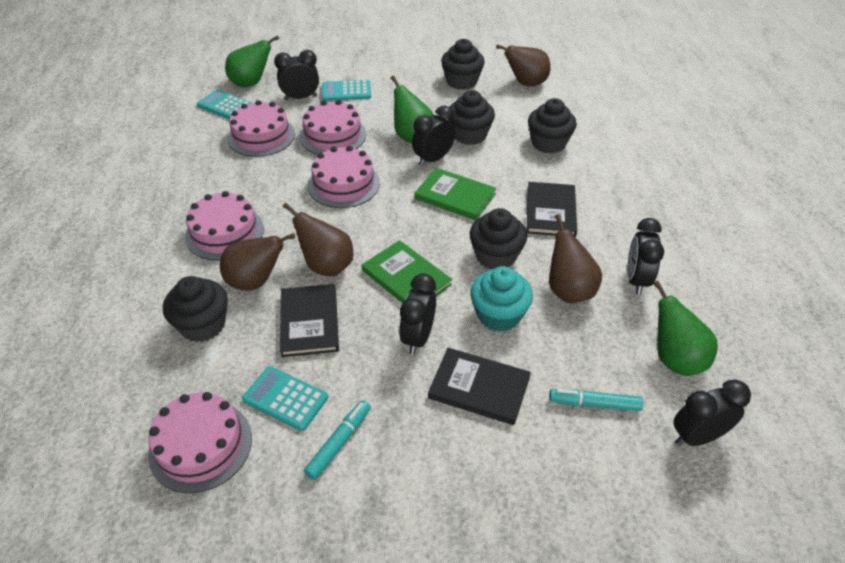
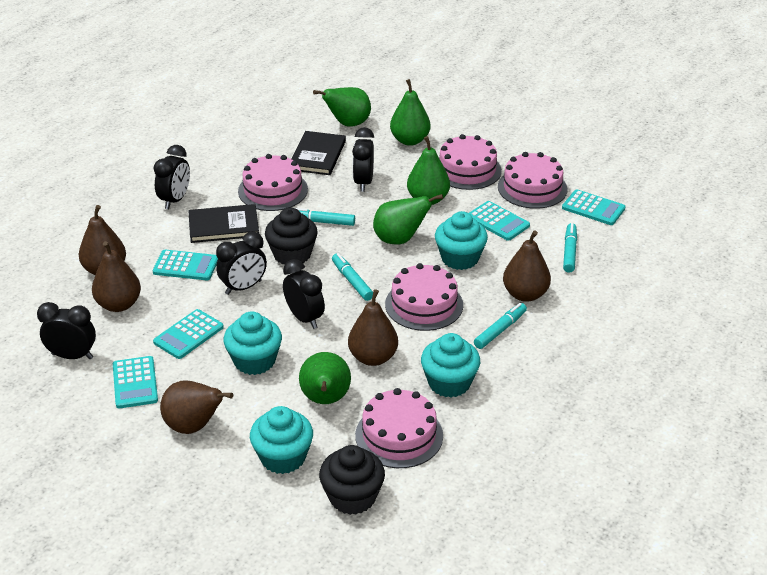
black book: [280,284,339,357] [428,348,531,425] [527,182,577,237] = 3 -> [189,204,259,243] [291,131,346,175] = 2
black cupcake: [163,276,228,342] [441,39,485,90] [449,90,495,145] [470,208,527,269] [528,98,577,154] = 5 -> [265,208,318,264] [319,445,385,515] = 2
brown pear: [220,233,295,291] [283,203,353,276] [496,44,551,86] [549,214,602,303] = 4 -> [79,205,126,275] [92,241,141,312] [160,380,233,434] [348,289,398,366] [503,230,551,302] = 5
green book: [362,240,452,303] [414,168,497,221] = 2 -> none = 0
green pear: [225,35,279,87] [391,76,434,143] [653,281,718,376] = 3 -> [299,352,351,404] [313,87,371,127] [373,194,443,244] [390,79,431,146] [407,136,450,205] = 5
turquoise calculator: [197,90,252,119] [242,366,328,431] [322,80,371,101] = 3 -> [113,356,158,409] [153,250,218,280] [153,309,224,359] [469,201,530,241] [562,189,626,225] = 5
turquoise cupcake: [470,266,533,332] = 1 -> [224,311,282,375] [250,406,313,474] [421,333,480,398] [435,211,488,270] = 4
turquoise marker: [304,400,371,480] [549,389,643,411] = 2 -> [295,208,355,226] [332,253,373,301] [474,303,527,349] [563,223,577,273] = 4

